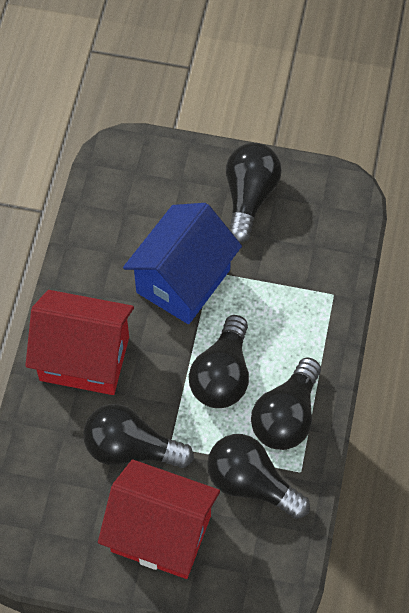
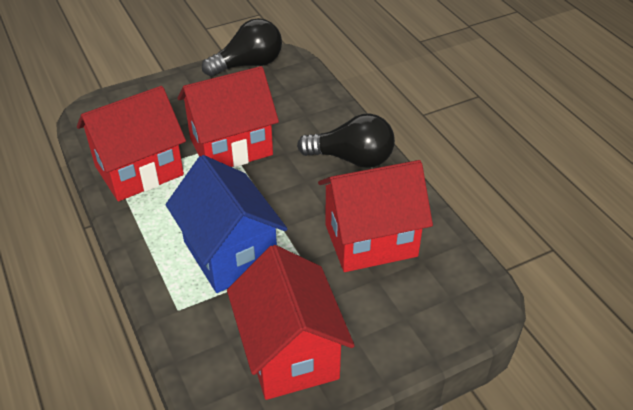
black light bulb: [83,404,194,468] [189,315,249,408] [207,434,310,519] [226,143,282,243] [251,358,321,450] = 5 -> [202,18,282,77] [297,114,395,168] = 2
red house: [25,290,134,395] [98,460,220,579] = 2 -> [77,86,186,201] [177,66,279,167] [227,245,355,400] [318,160,433,272] = 4

